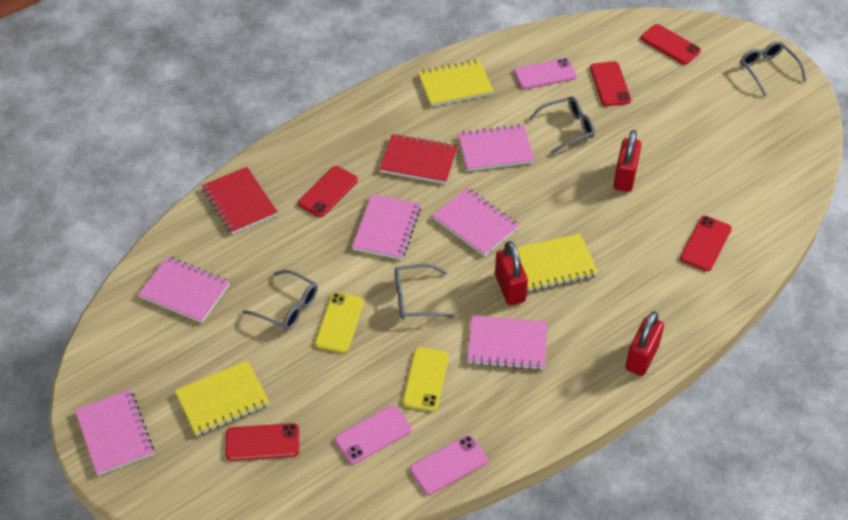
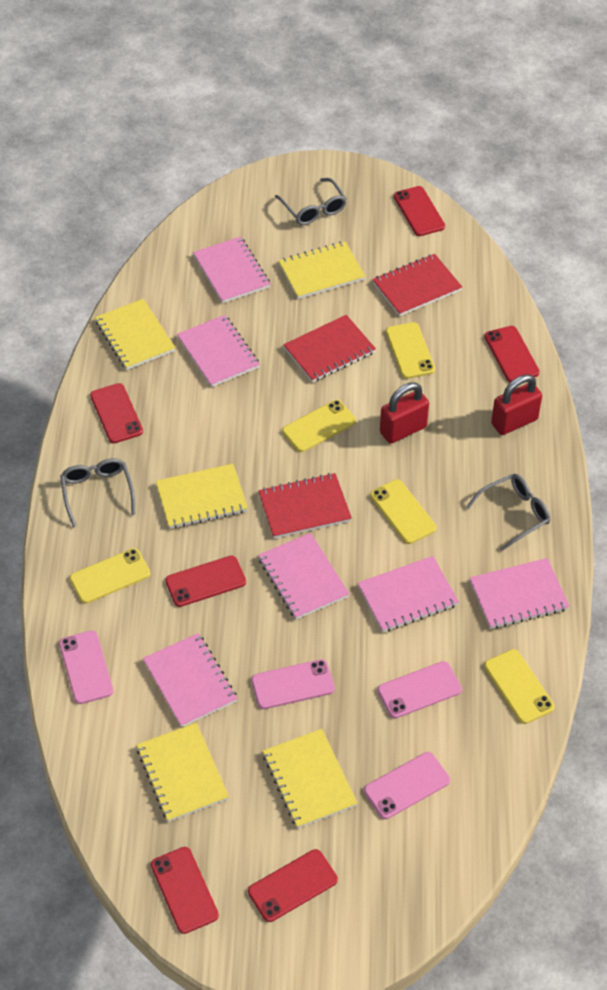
grey glasses: [242,270,318,331] [395,264,455,319] [528,96,595,155] [740,41,806,97] = 4 -> [60,458,135,527] [275,178,347,225] [466,474,551,551] = 3
pink phone: [335,405,412,464] [410,435,488,495] [514,58,576,89] = 3 -> [59,630,114,704] [251,659,335,709] [364,752,450,819] [378,661,462,719] = 4
red notebook: [202,167,278,234] [380,134,458,184] = 2 -> [258,473,352,539] [283,315,376,382] [372,254,462,316] = 3
red padlock: [495,241,528,305] [614,130,641,192] [626,311,664,376] = 3 -> [380,382,429,444] [491,374,542,435] = 2
red phone: [226,423,300,461] [298,166,358,217] [590,61,631,106] [641,24,701,64] [680,216,732,271] = 5 -> [90,383,143,443] [151,847,219,934] [165,556,246,607] [248,849,338,922] [394,186,445,236] [485,326,540,382] = 6
yellow notebook: [175,360,270,436] [418,60,494,107] [517,234,598,291] = 3 -> [95,299,175,370] [137,723,229,822] [156,464,248,529] [263,729,358,829] [279,241,366,299] = 5
yellow phone: [315,292,364,353] [403,347,449,411] = 2 -> [70,548,151,603] [282,400,356,452] [370,479,436,544] [386,322,435,379] [484,649,555,724] = 5

